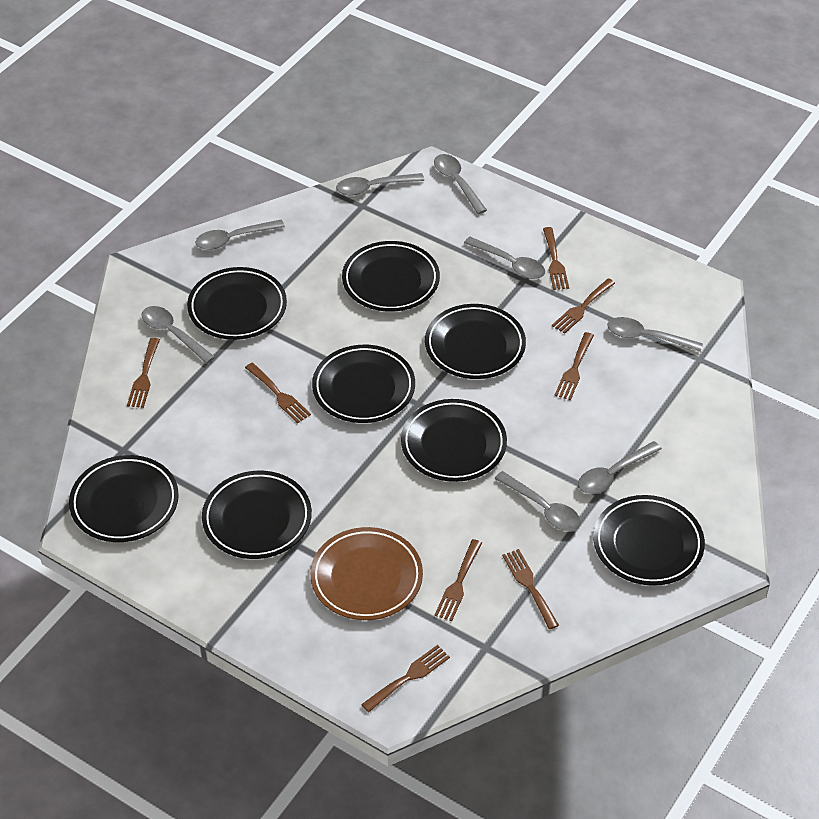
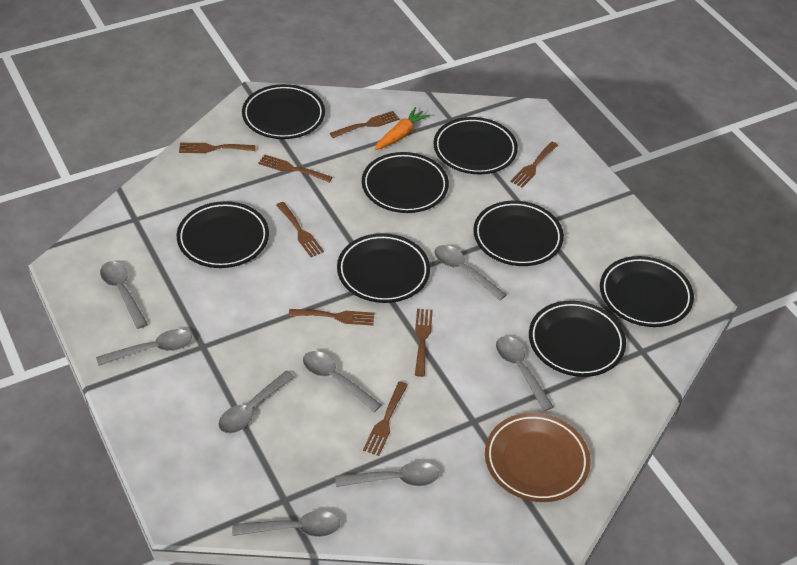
orange carrot: none = 0 -> [375,107,430,150] = 1

